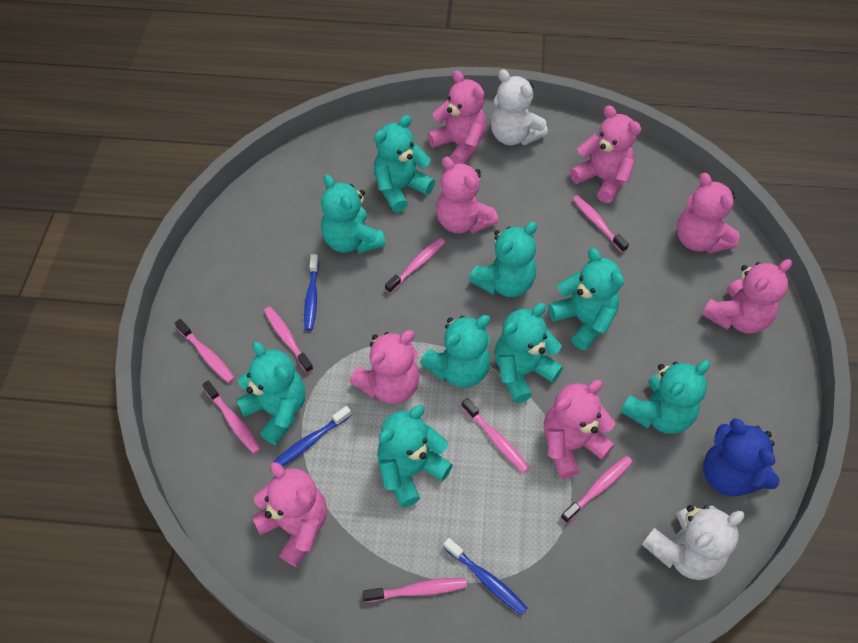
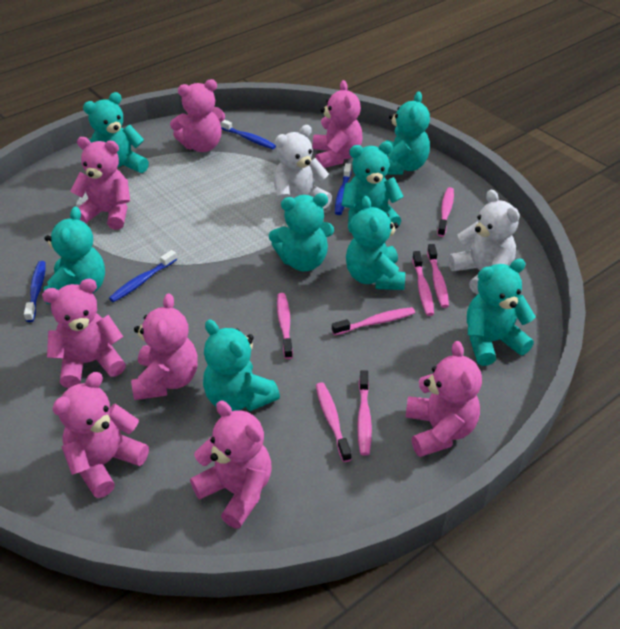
blue teddy bear: [703,418,780,496] = 1 -> none = 0
blue toothbrush: [274,406,352,467] [304,254,319,331] [443,538,528,615] = 3 -> [24,261,46,322] [109,250,177,302] [220,119,276,149] [335,163,351,215] = 4
pink toothbrush: [175,319,235,383] [202,381,261,454] [264,307,313,373] [363,578,467,602] [385,238,445,293] [461,398,530,473] [561,456,632,523] [573,195,629,253] = 8 -> [277,293,293,359] [316,382,352,462] [332,307,415,336] [357,370,372,456] [412,251,434,316] [427,244,449,308] [437,187,454,237] = 7
turquoise teddy bear: [236,342,305,445] [321,175,385,254] [374,115,435,213] [377,405,453,508] [420,315,491,388] [469,222,537,297] [494,303,563,403] [548,248,624,350] [621,360,710,434] = 9 -> [44,207,105,304] [83,92,149,173] [203,320,280,411] [269,193,334,271] [342,142,404,233] [346,196,405,290] [385,91,430,175] [467,259,536,366] = 8

